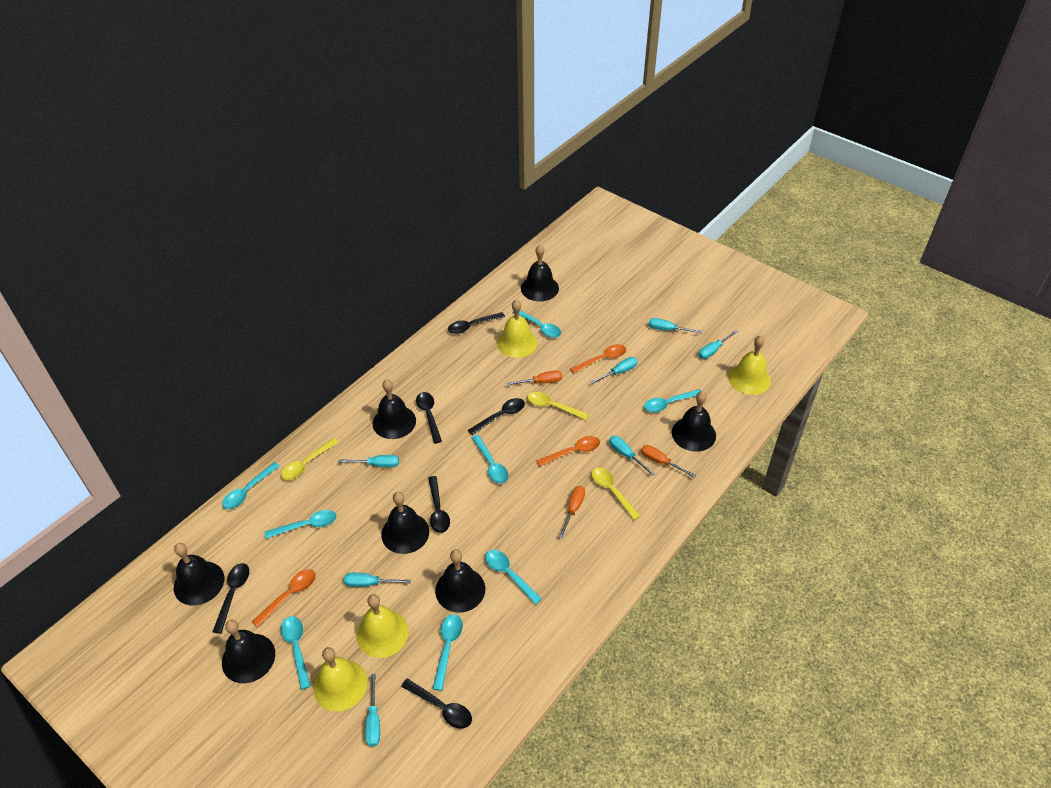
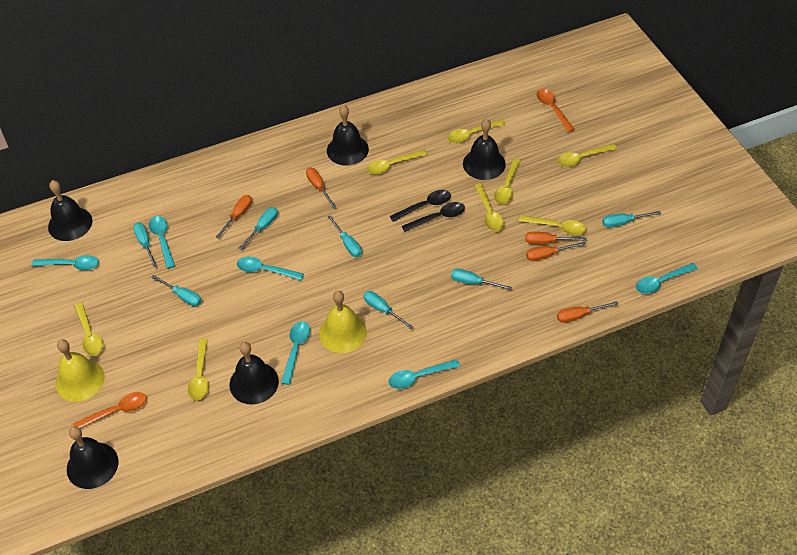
black bell: [174,543,224,605] [222,620,275,683] [373,379,416,439] [381,492,429,554] [435,549,485,612] [521,245,559,302] [672,391,716,452] = 7 -> [48,180,92,241] [67,426,119,489] [230,342,279,404] [327,105,369,166] [463,119,506,180] = 5
black spoon: [213,563,249,634] [401,678,472,729] [416,392,442,444] [428,476,450,533] [448,312,505,334] [468,398,525,435] = 6 -> [390,190,451,222] [402,202,465,232] = 2
orange screwdriver: [507,370,562,386] [559,486,585,538] [641,445,696,478] = 3 -> [216,195,252,238] [306,168,336,208] [526,232,586,244] [526,242,586,261] [557,301,618,323] = 5
orange spoon: [252,569,316,627] [536,436,600,467] [570,344,626,373] = 3 -> [73,392,147,428] [537,89,575,132] = 2
turquoise spoon: [222,462,280,509] [264,510,336,539] [281,616,311,690] [432,614,463,691] [472,435,509,484] [485,550,542,605] [512,310,561,338] [644,389,702,413] = 8 -> [32,255,99,270] [149,216,175,269] [237,256,304,280] [281,321,310,385] [388,359,460,389] [636,263,698,294] = 6
yellow bell: [313,647,368,711] [357,594,409,658] [497,299,537,358] [728,336,771,395] = 4 -> [56,339,105,402] [319,291,367,353] = 2
yellow spoon: [281,438,339,480] [527,392,589,420] [592,467,640,520] = 3 -> [74,302,103,356] [188,339,209,400] [367,150,427,174] [447,119,506,143] [474,183,504,231] [494,158,521,204] [519,215,587,235] [557,144,617,167] = 8

